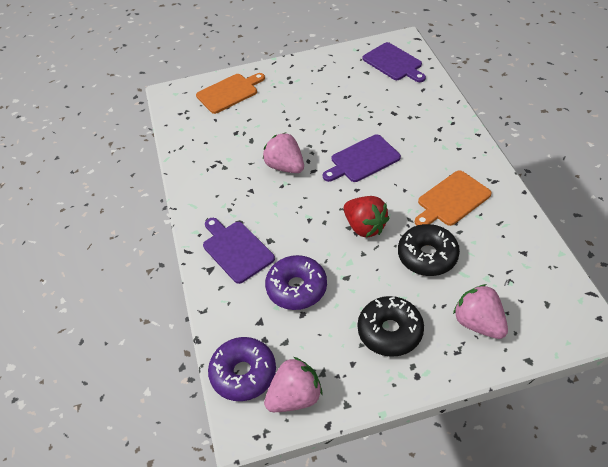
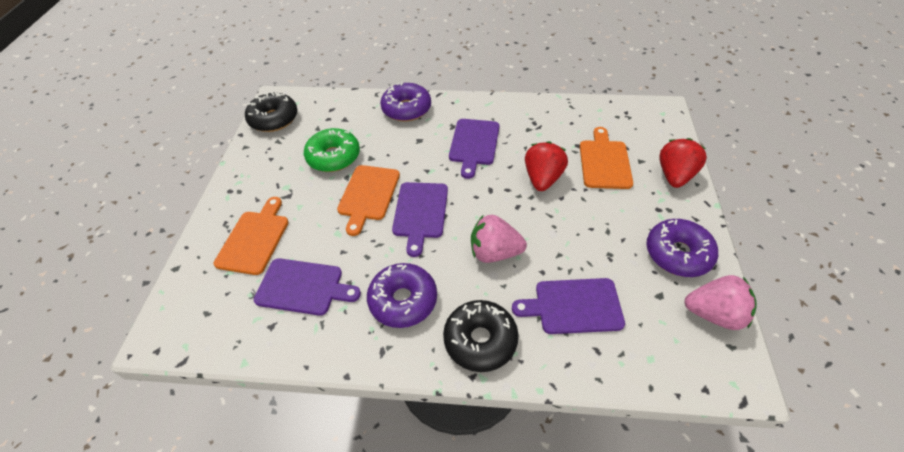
green donut: none = 0 -> [304,128,360,172] = 1
orange cutting board: [196,73,265,114] [415,170,492,226] = 2 -> [214,197,289,275] [337,165,400,236] [580,127,633,189] = 3
pink strawberry: [263,133,304,173] [264,357,322,412] [453,284,508,339] = 3 -> [471,214,527,263] [684,275,757,330] = 2
purple cutting board: [203,218,275,284] [323,134,401,182] [363,42,426,82] = 3 -> [253,258,361,316] [392,182,448,257] [449,119,499,179] [512,278,625,334] = 4
purple donut: [208,337,276,401] [265,255,327,310] = 2 -> [367,263,437,328] [380,82,431,121] [646,219,718,277] = 3
red strawberry: [343,196,389,237] = 1 -> [525,141,568,191] [659,138,707,188] = 2

